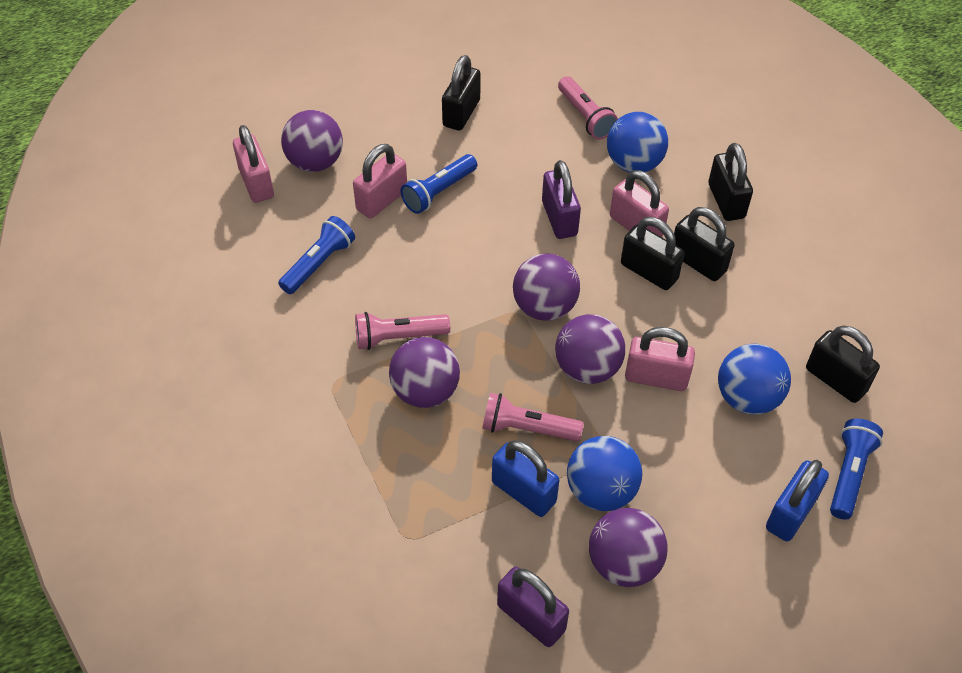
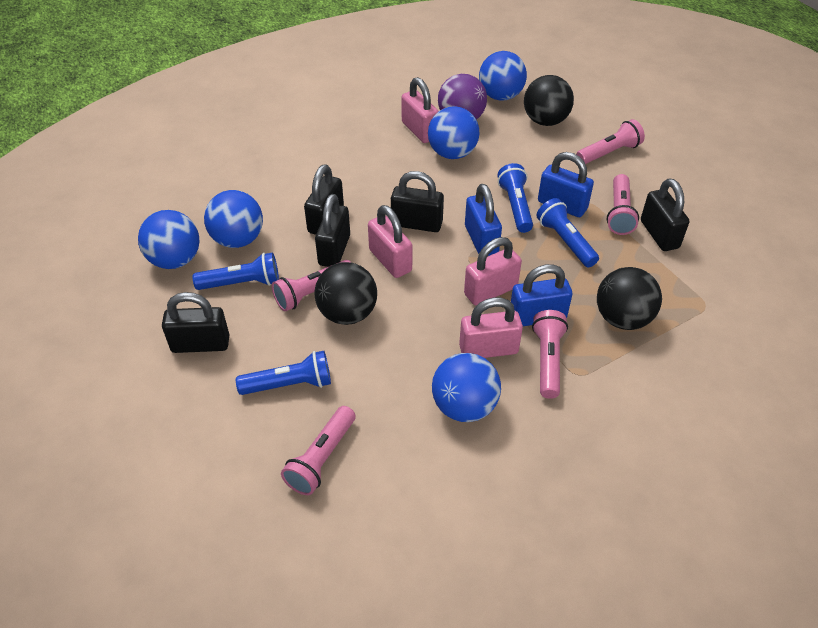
black ball: none = 0 -> [314,262,377,325] [524,75,574,126] [597,267,662,330] = 3
blue ball: [567,436,643,511] [607,112,668,172] [718,344,791,415] = 3 -> [138,210,200,269] [204,190,263,248] [428,106,479,159] [432,353,501,422] [479,51,527,101] = 5
blue flashlight: [278,216,355,294] [401,154,477,214] [830,419,883,520] = 3 -> [193,252,279,290] [236,351,331,395] [497,163,533,233] [536,198,599,267] = 4
blue padlock: [492,440,559,517] [766,460,829,541] = 2 -> [465,184,502,256] [511,264,572,326] [538,152,594,217] = 3
pink flashlight: [355,312,450,350] [482,393,584,442] [558,76,618,139] = 3 -> [272,260,350,311] [281,406,356,495] [532,310,568,399] [576,119,645,164] [607,174,639,235] = 5
purple ball: [281,110,343,172] [389,337,460,408] [513,253,580,321] [555,314,625,384] [589,508,668,587] = 5 -> [438,74,487,120] = 1
purple padlock: [497,567,569,647] [542,160,581,239] = 2 -> none = 0

